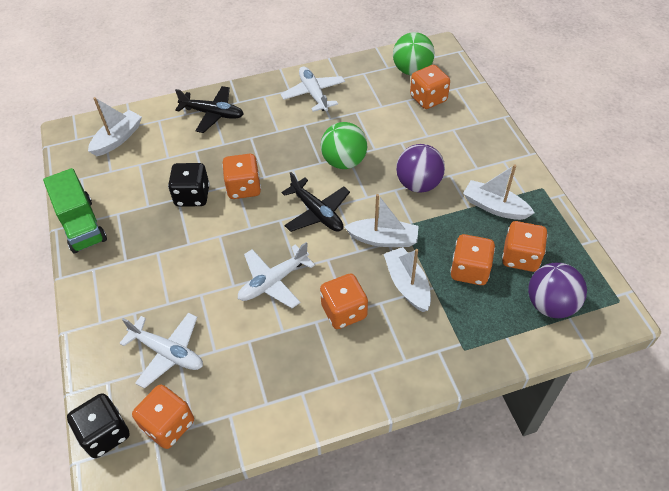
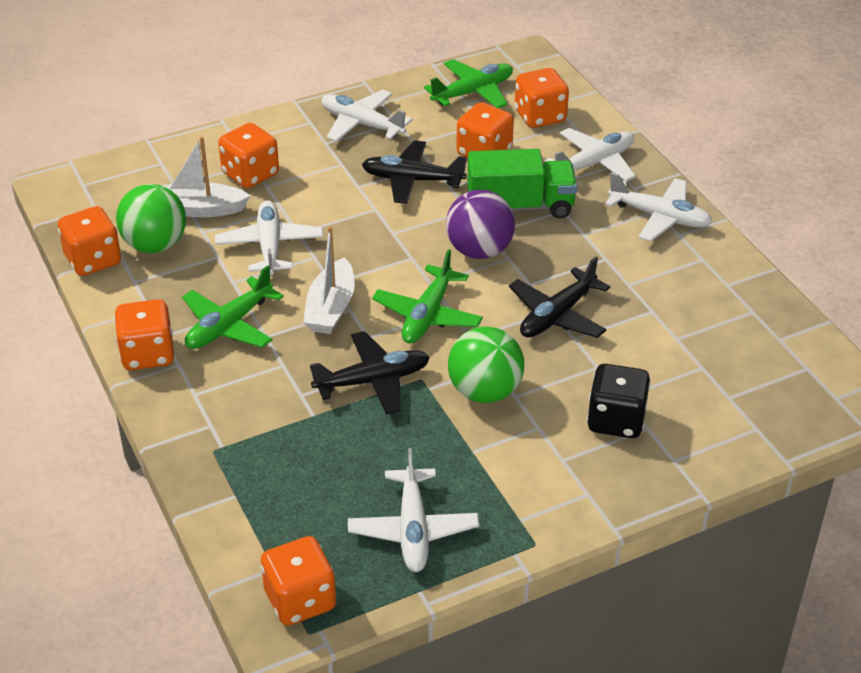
black dice: [67,393,130,458] [168,163,210,207] = 2 -> [587,364,651,438] = 1
black plane: [175,86,244,133] [282,172,350,232] = 2 -> [310,331,430,414] [362,140,467,204] [509,256,610,338] = 3
green plane: none = 0 -> [182,265,284,349] [372,249,483,344] [424,59,513,108] = 3
purple ball: [396,144,445,193] [528,263,587,318] = 2 -> [446,190,515,259] = 1
white boat: [88,97,142,156] [344,194,419,247] [384,247,431,312] [463,164,535,220] = 4 -> [161,136,251,217] [303,226,355,334] = 2
white plane: [119,312,203,389] [238,242,315,308] [281,66,345,112] = 3 -> [215,200,323,275] [322,90,413,142] [348,448,479,572] [545,128,636,182] [605,172,712,242] = 5

